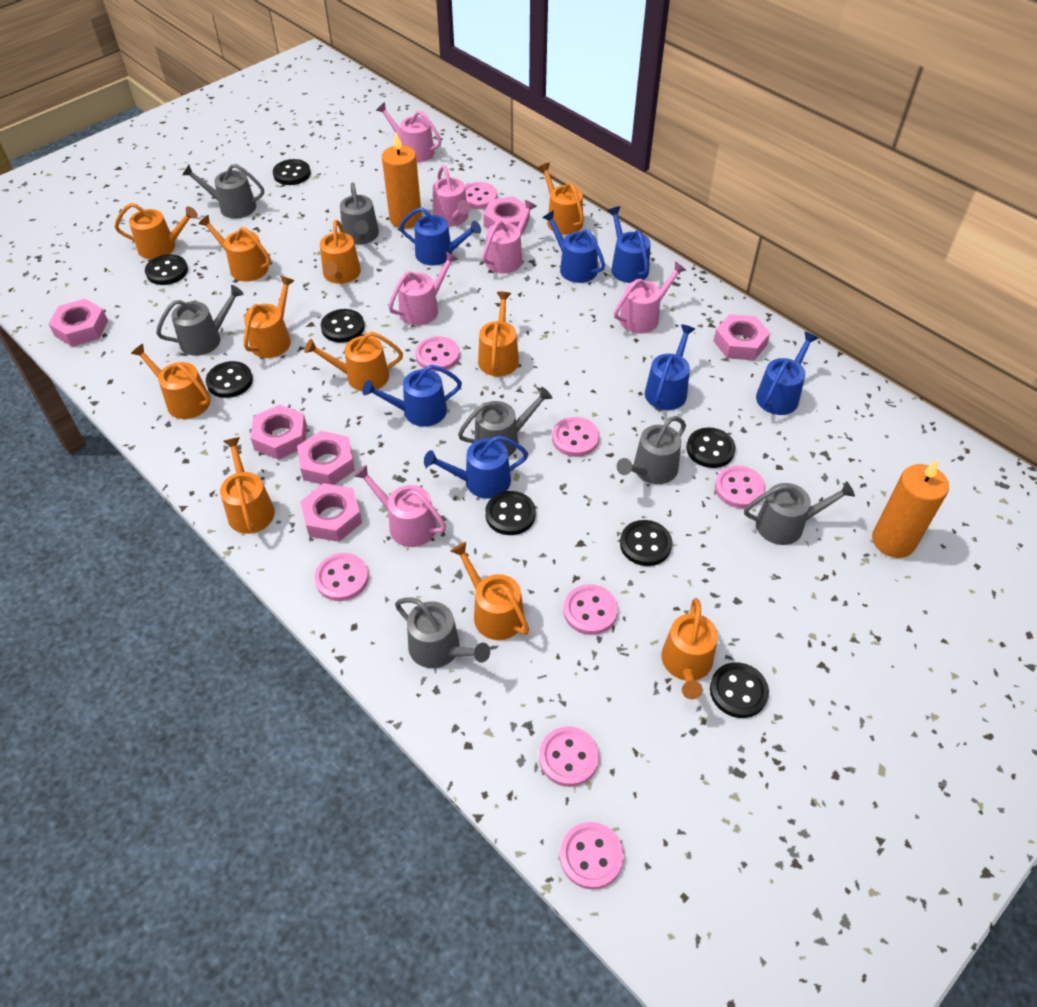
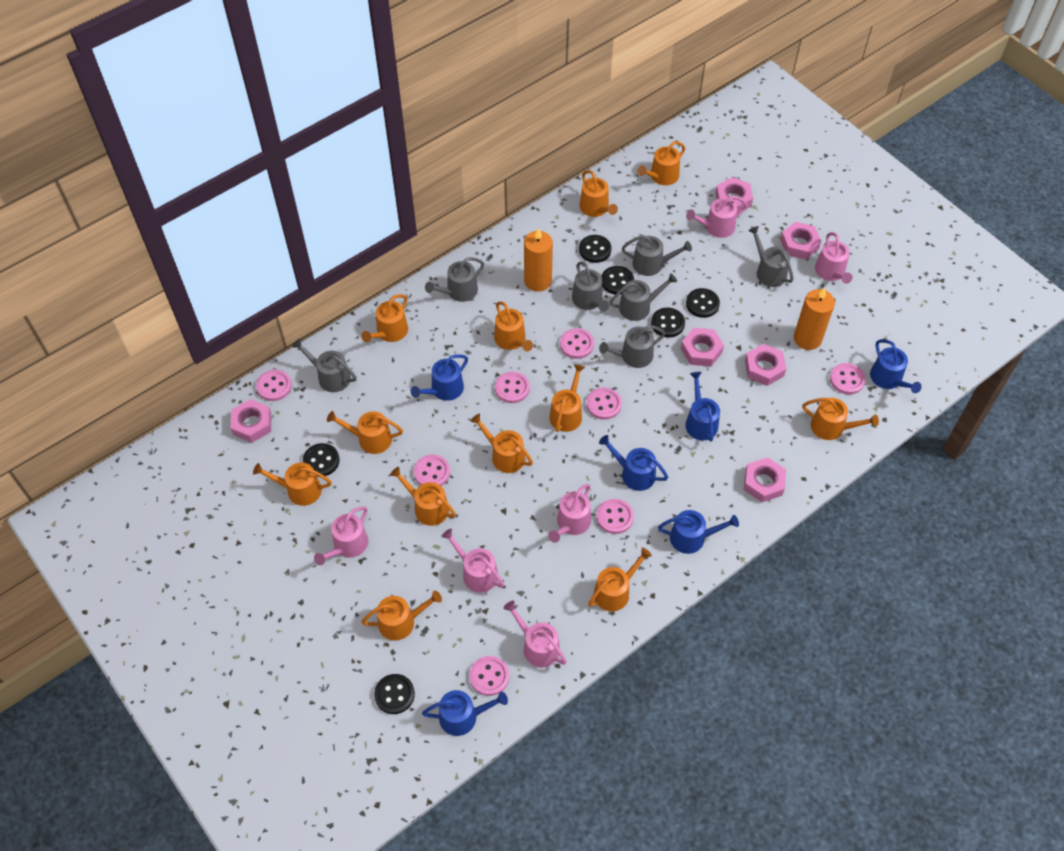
black button: [145,254,188,285] [206,361,253,398] [273,159,311,185] [321,309,365,343] [485,491,536,535] [620,520,672,566] [687,427,736,468] [710,662,769,718] = 8 -> [303,443,340,477] [374,674,415,714] [579,235,611,263] [601,266,634,295] [651,308,685,338] [686,288,720,318] = 6
blue watering can: [362,365,462,427] [400,207,481,265] [424,436,528,499] [542,210,605,283] [607,206,651,283] [645,324,695,410] [756,332,819,415] = 7 -> [411,354,468,401] [422,690,508,736] [599,435,668,491] [658,510,739,554] [685,372,720,442] [870,339,922,393] = 6
orange watering can: [115,203,198,259] [131,344,210,419] [198,215,271,282] [220,437,275,534] [244,276,295,358] [304,332,403,391] [320,220,361,284] [451,542,529,640] [478,292,519,376] [538,163,584,235] [661,598,718,699] = 11 -> [253,463,332,506] [327,411,403,454] [361,294,408,342] [361,591,442,641] [390,467,456,526] [470,414,533,473] [494,301,533,351] [550,364,585,432] [579,170,618,217] [588,548,652,612] [637,141,685,185] [803,398,879,440] = 12

